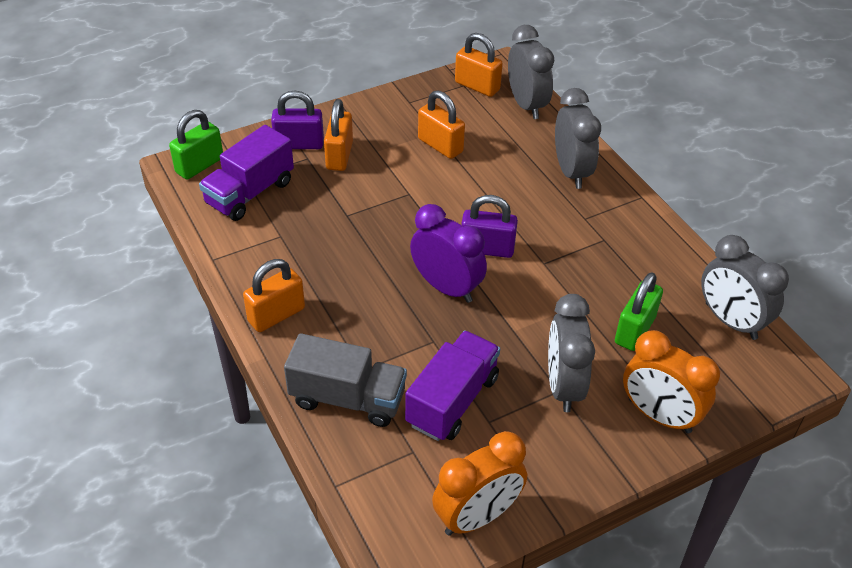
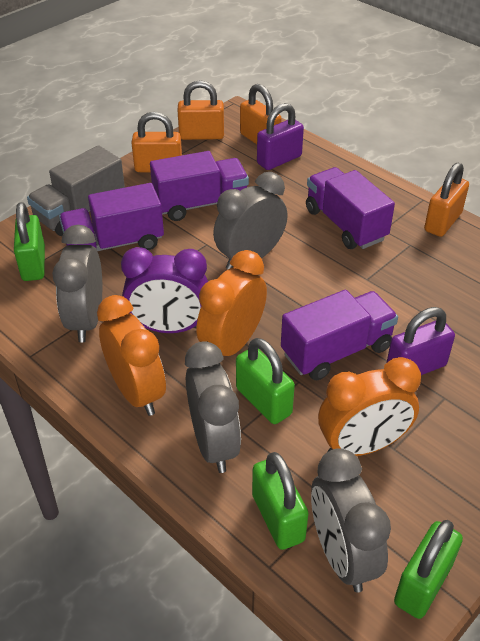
green padlock: [169,110,223,180] [615,272,663,351] = 2 -> [14,202,45,281] [236,338,295,424] [252,452,309,550] [394,520,463,619] = 4
orange clock: [432,431,527,536] [623,330,720,434] = 2 -> [97,295,166,416] [196,250,267,356] [318,357,421,456] = 3
purple truck: [199,125,294,221] [405,331,500,441] = 2 -> [59,183,164,251] [150,151,249,221] [281,290,398,380] [306,167,395,249] = 4

